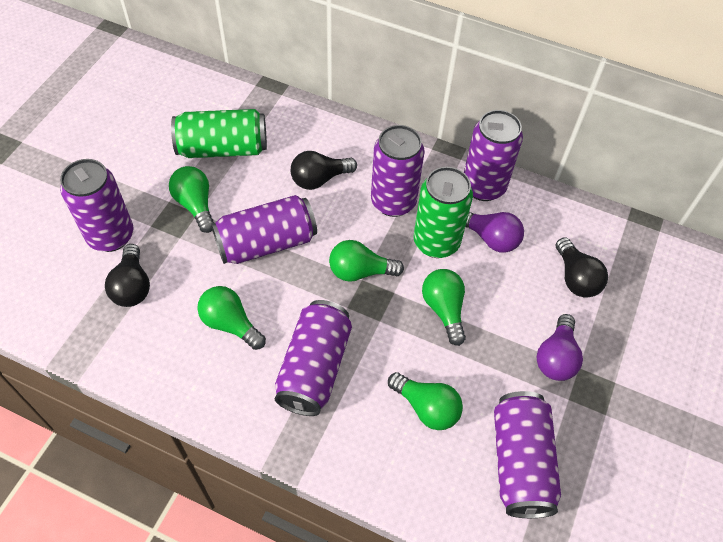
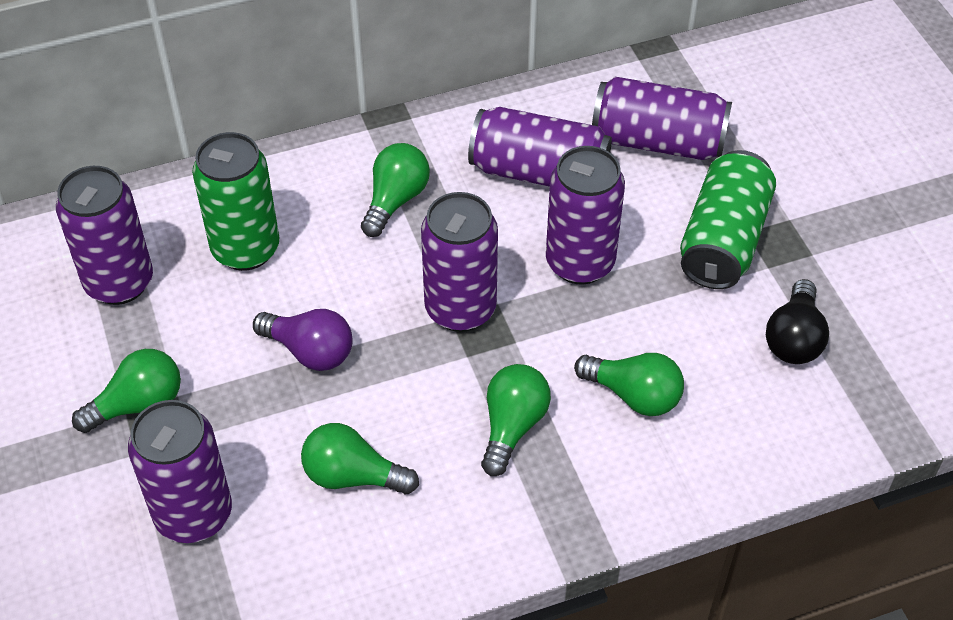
black light bulb: [105,244,150,307] [291,151,357,190] [555,237,608,298] = 3 -> [766,279,829,364] = 1
purple light bulb: [465,212,524,252] [537,314,583,381] = 2 -> [253,309,353,371] = 1

